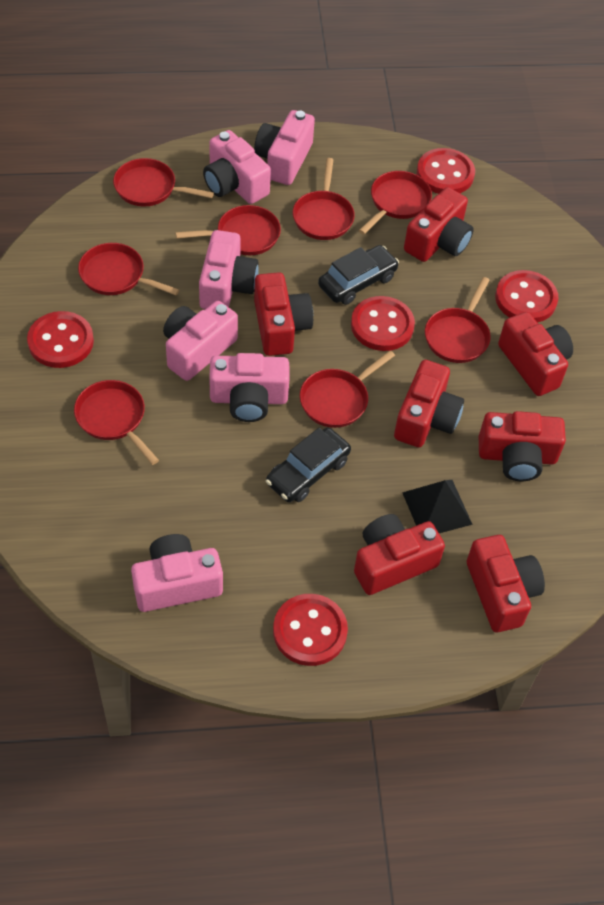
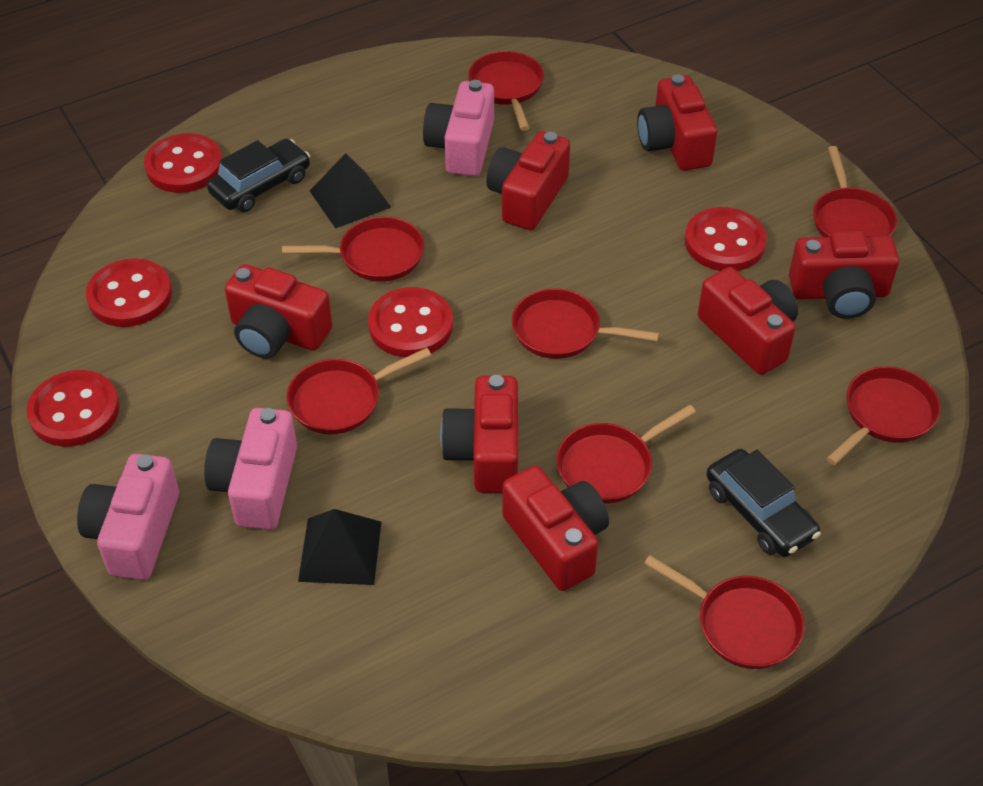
black pyramid: [402,480,473,533] = 1 -> [298,509,381,585] [310,153,391,228] = 2
pink camera: [131,534,223,612] [163,301,238,381] [199,230,259,309] [203,130,271,204] [209,353,289,422] [254,110,315,185] = 6 -> [77,454,179,580] [204,408,297,530] [423,80,494,176] = 3

